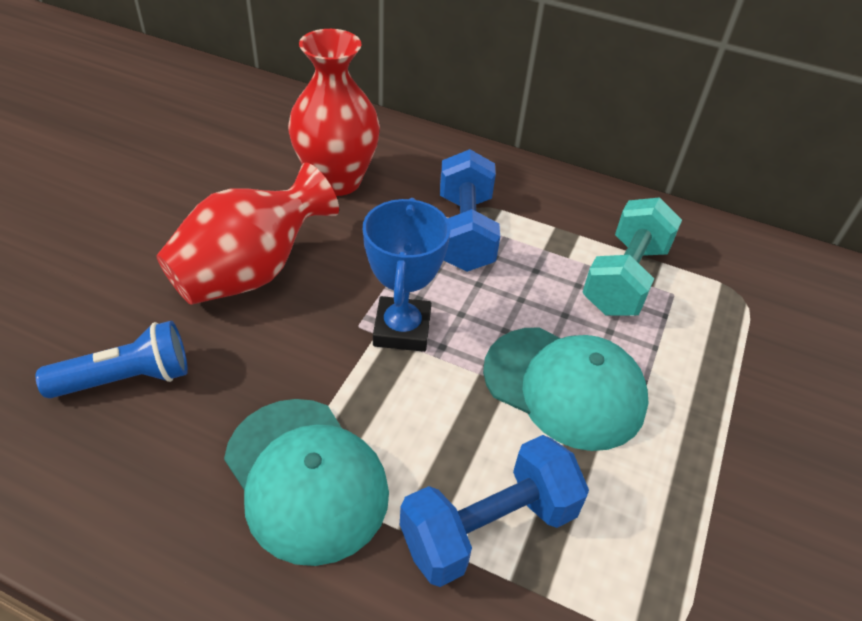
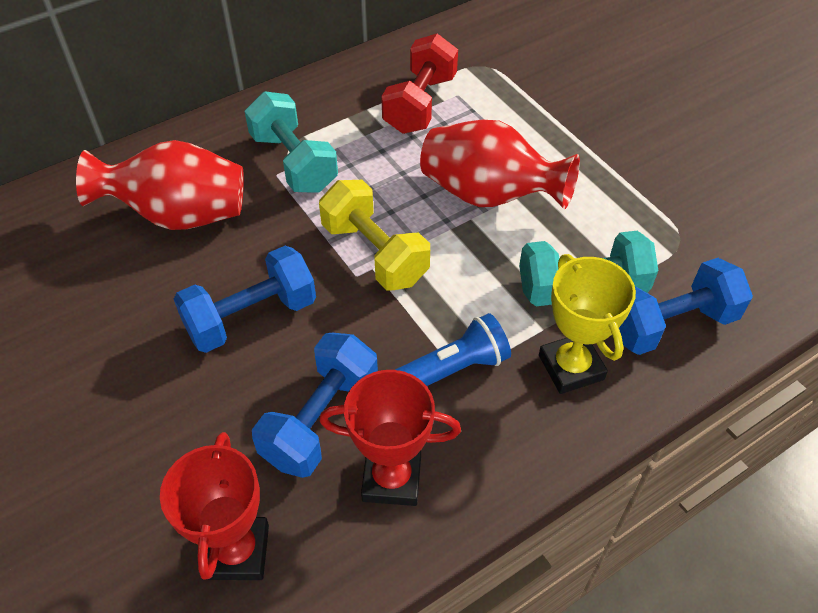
blue dumbbell: [400,435,589,587] [440,149,500,272] = 2 -> [174,246,316,353] [252,333,378,478] [619,258,753,355] = 3
blue trophy: [363,198,450,352] = 1 -> none = 0
red dumbbell: none = 0 -> [381,34,458,134] = 1
red trophy: none = 0 -> [160,432,269,580] [319,370,461,506] = 2
turquoise cap: [224,399,389,566] [483,327,649,451] = 2 -> none = 0
turquoise dumbbell: [582,197,682,316] = 1 -> [244,91,338,193] [519,231,659,306] = 2
yellow dumbbell: none = 0 -> [319,180,430,290] = 1
yellow trophy: none = 0 -> [539,254,636,394] = 1

